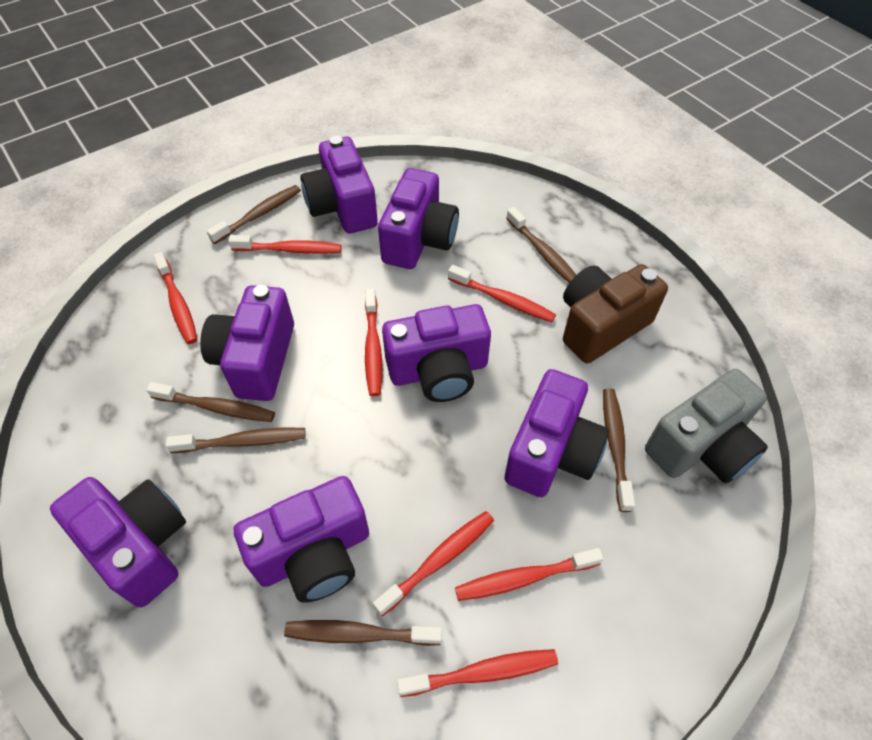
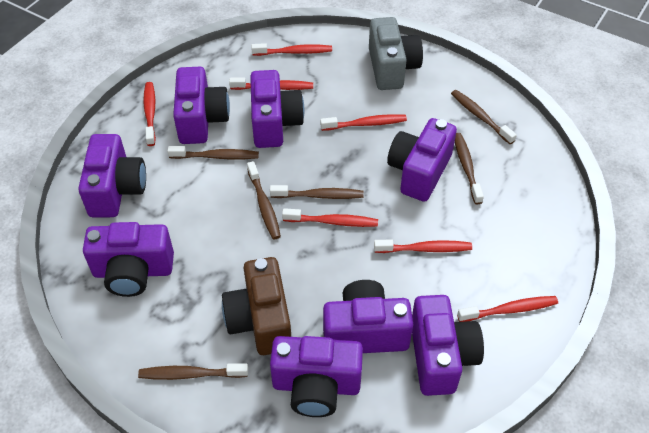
purple camera: [50,477,186,607] [200,285,294,401] [234,476,369,603] [300,136,378,233] [378,168,459,269] [382,304,491,402] [504,369,609,497] = 7 -> [78,134,146,217] [83,222,174,297] [173,67,230,144] [250,70,304,148] [270,336,363,417] [323,280,413,353] [387,118,457,202] [412,295,484,396] = 8

